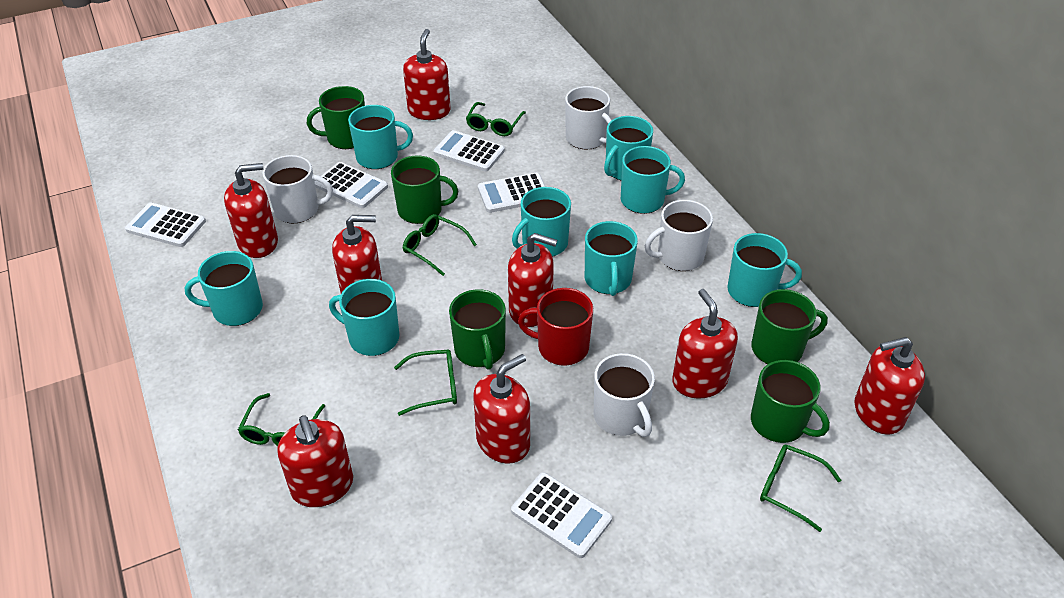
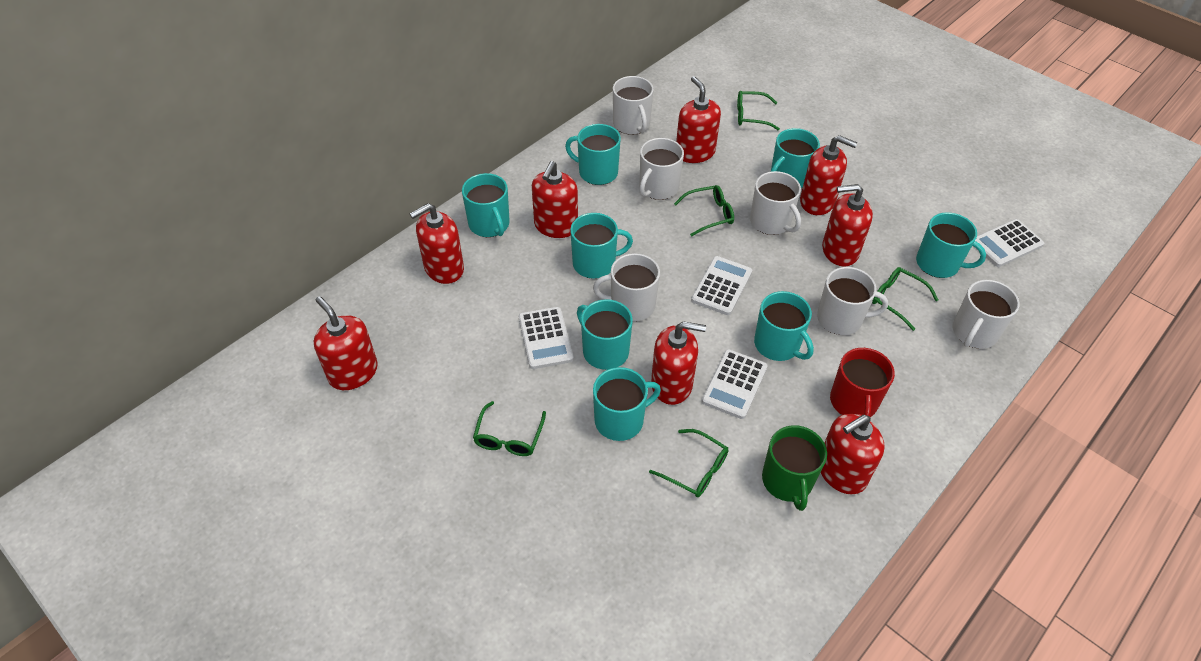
green mug: [307,86,365,149] [391,155,458,224] [449,289,506,370] [751,289,828,364] [751,360,830,443] = 5 -> [762,425,827,511] = 1
white calculator: [125,202,206,247] [314,162,388,208] [434,130,505,172] [478,173,546,213] [511,472,612,558] = 5 -> [519,307,573,369] [691,256,752,315] [702,349,768,419] [975,219,1044,267] = 4
white mug: [262,155,333,223] [565,86,612,150] [594,353,655,437] [645,200,713,271] = 4 -> [593,253,660,321] [613,76,654,135] [640,138,684,200] [750,171,801,235] [817,267,888,335] [952,280,1020,349] = 6

